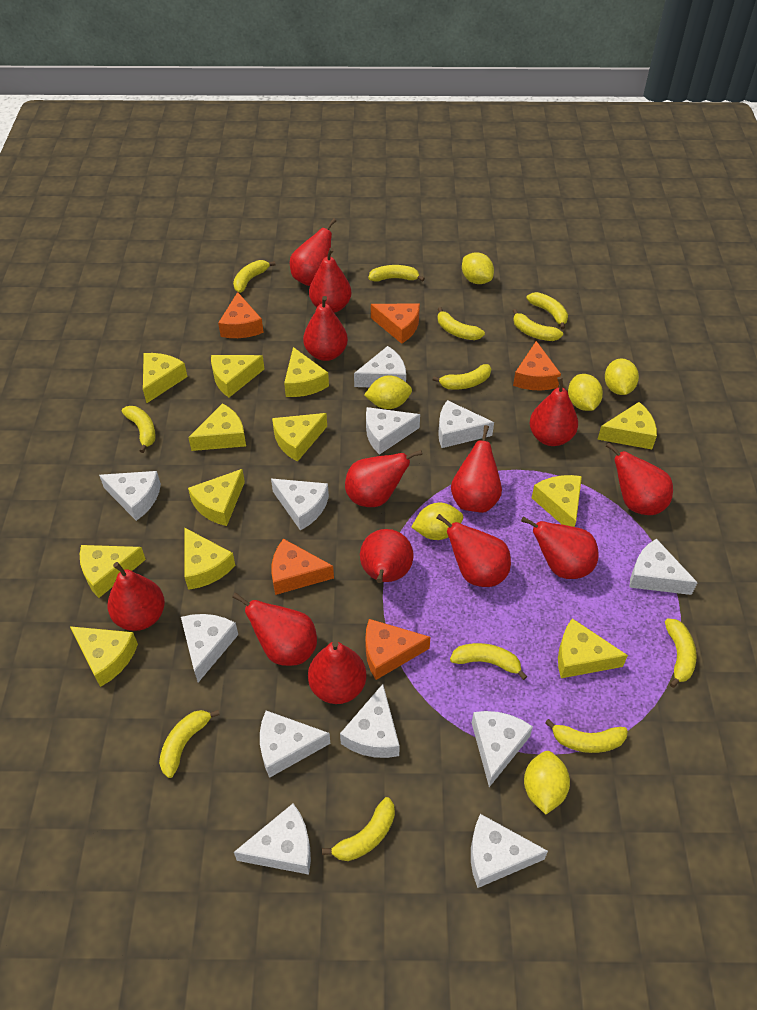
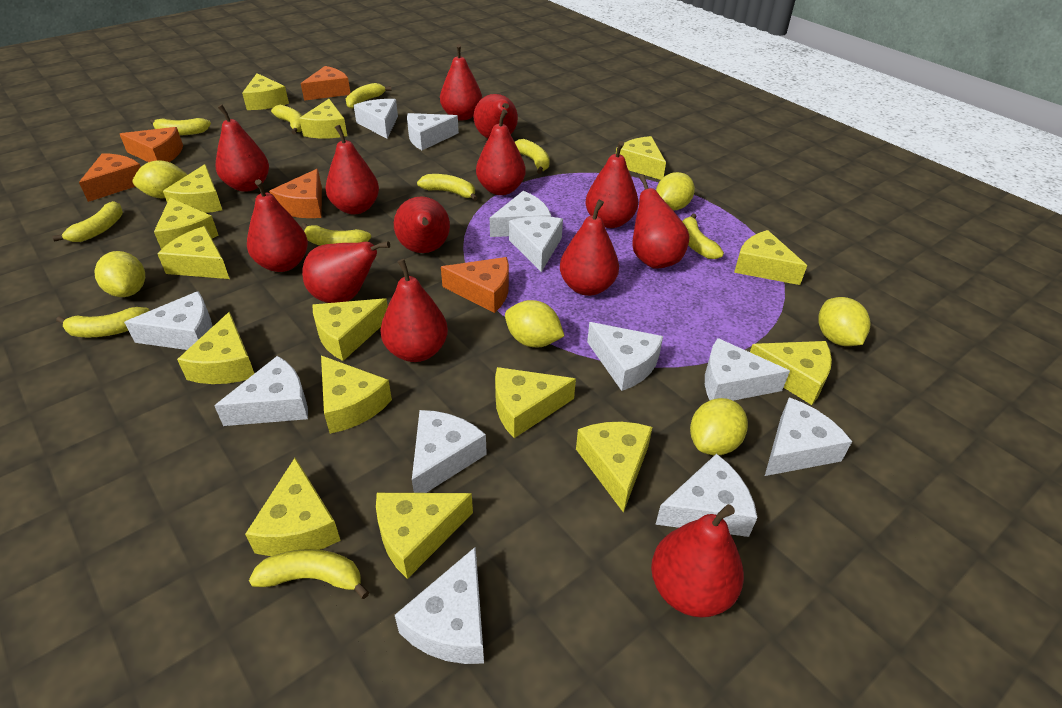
yellow banana: [122,406,156,453] [159,710,220,778] [233,260,276,293] [322,797,395,861] [368,265,425,282] [432,364,491,390] [437,307,485,340] [450,643,528,680] [513,309,563,341] [526,292,568,330] [545,719,628,753] [665,618,696,688] = 12 -> [52,201,123,242] [56,307,150,338] [150,118,211,135] [249,549,369,599] [271,105,302,134] [301,223,371,246] [346,83,392,109] [417,174,478,201] [515,139,550,174] [682,214,724,259] = 10
yellow cheese: [70,626,138,687] [80,545,146,598] [143,353,188,403] [184,527,236,590] [188,403,246,451] [188,469,245,526] [211,355,264,397] [272,413,327,462] [284,347,329,397] [532,475,582,527] [558,618,628,678] [597,402,657,449] = 12 -> [154,198,218,249] [158,226,230,279] [163,164,222,213] [177,312,255,384] [242,73,289,110] [245,458,341,556] [299,99,347,138] [313,298,388,361] [321,356,392,434] [376,493,473,579] [495,367,576,438] [576,422,653,513] [616,136,666,180] [734,230,807,285] [750,341,832,405] = 15

